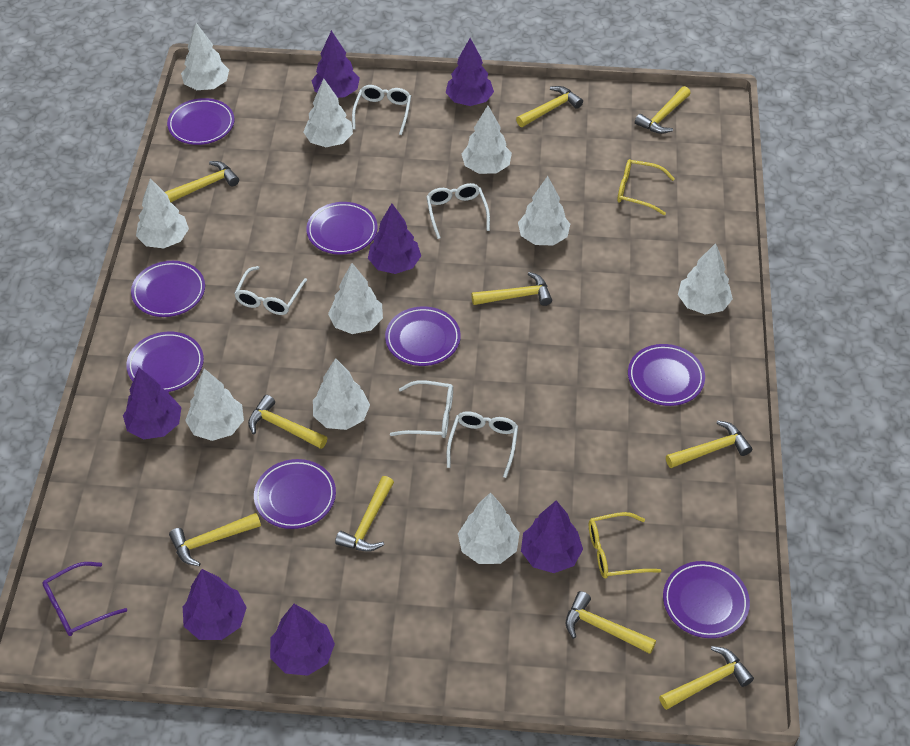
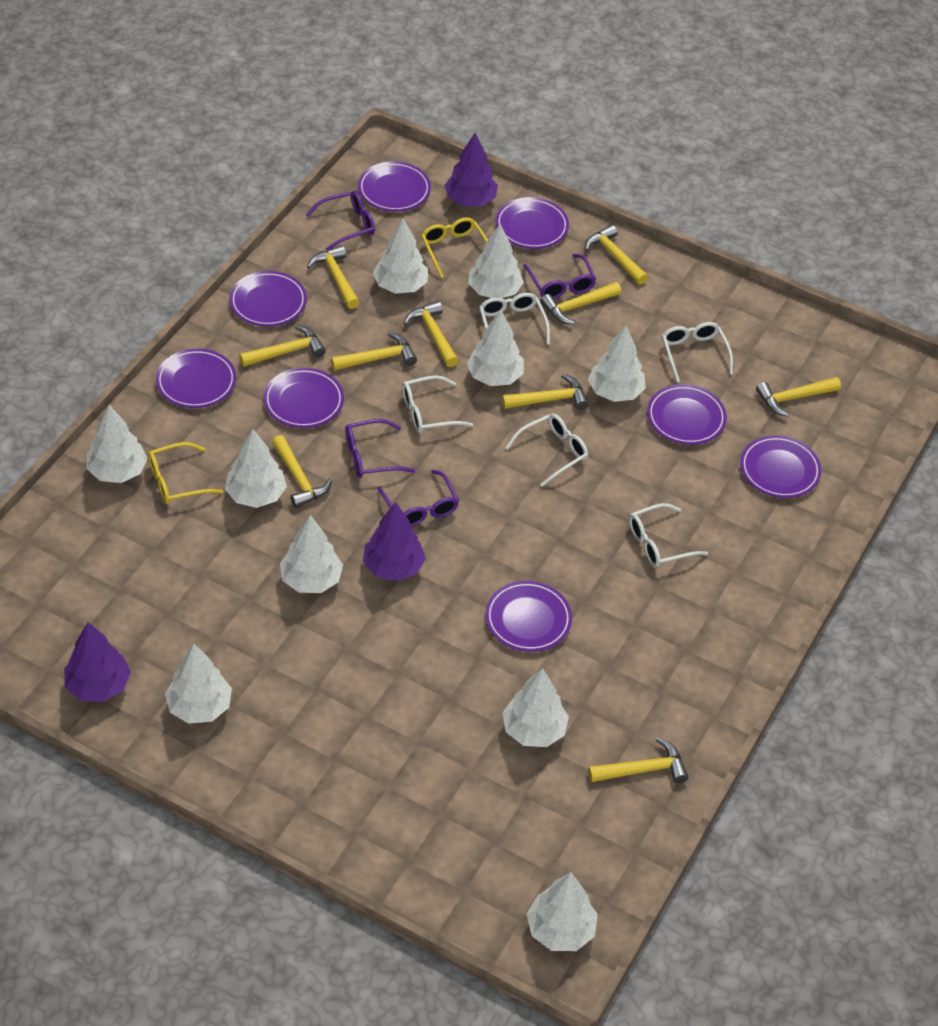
purple glasses: [42,562,127,636] = 1 -> [306,191,375,251] [345,419,416,478] [377,470,459,527] [523,254,596,299] = 4
purple tree: [123,368,181,439] [183,569,247,640] [270,604,335,676] [312,30,360,98] [368,204,421,274] [445,38,494,106] [521,500,583,573] = 7 -> [64,622,131,702] [363,502,426,581] [444,133,498,206] = 3

